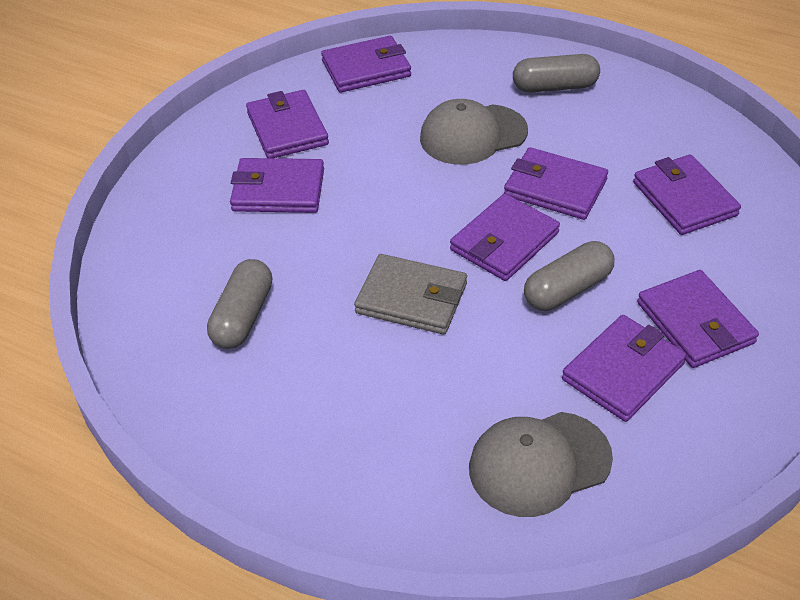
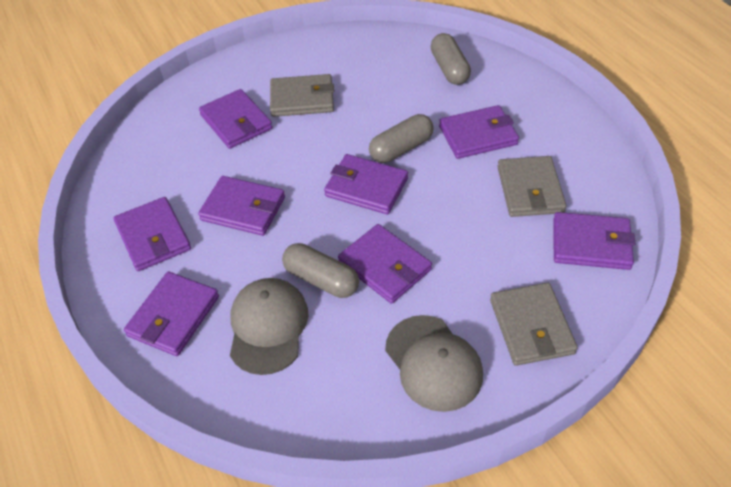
grey wallet: [354,254,467,335] = 1 -> [270,74,334,117] [490,283,578,366] [497,156,567,217] = 3

